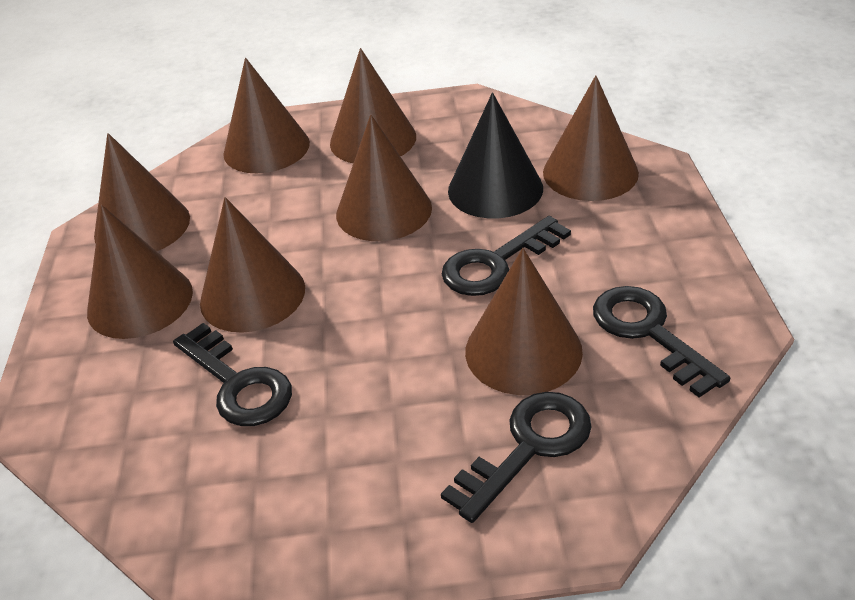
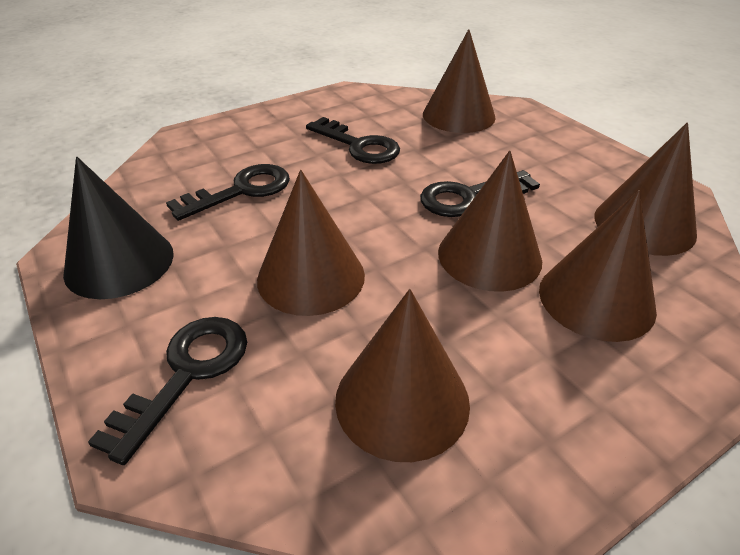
brown cone: [87,205,193,339] [94,133,190,251] [200,197,305,333] [223,58,310,173] [330,48,416,163] [336,115,432,241] [465,248,583,395] [543,75,639,201] = 8 -> [257,170,365,316] [335,289,470,462] [423,29,496,133] [438,150,542,292] [539,190,657,342] [594,122,697,256] = 6

